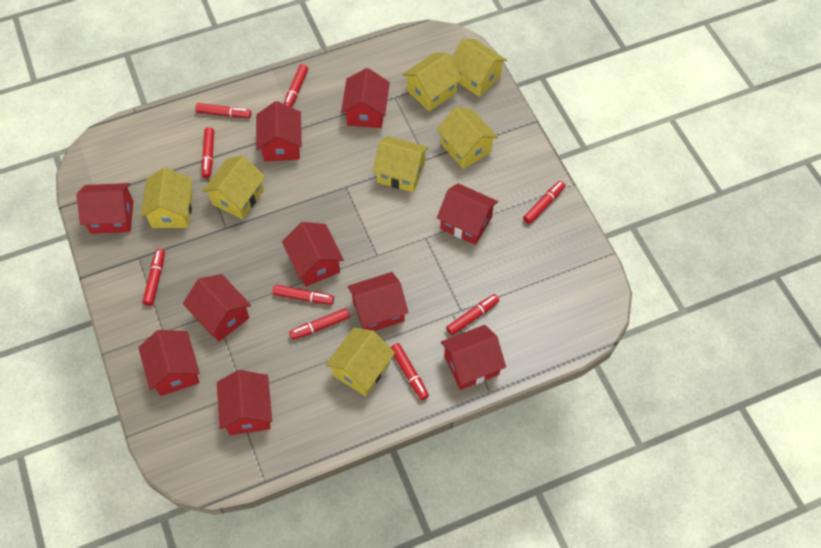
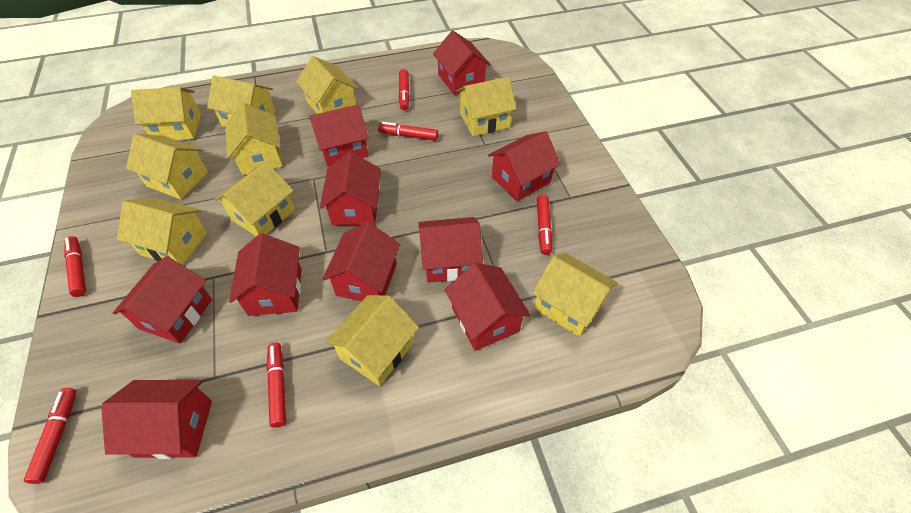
red marker: [142,249,165,306] [195,103,251,118] [202,127,214,178] [273,284,334,305] [284,64,308,108] [289,308,350,340] [390,343,429,400] [446,294,500,336] [523,181,565,224] = 9 -> [24,388,76,484] [64,236,86,297] [267,343,286,428] [378,122,438,141] [399,69,410,111] [537,195,552,255] = 6
yellow house: [141,167,193,228] [203,156,266,219] [326,328,395,396] [372,136,429,193] [402,53,462,111] [436,107,498,169] [451,39,507,97] = 7 -> [117,197,207,265] [126,134,208,199] [131,87,201,140] [207,75,276,127] [214,162,295,236] [225,103,283,175] [296,56,358,114] [325,295,419,386] [457,77,516,136] [532,252,618,337] = 10

